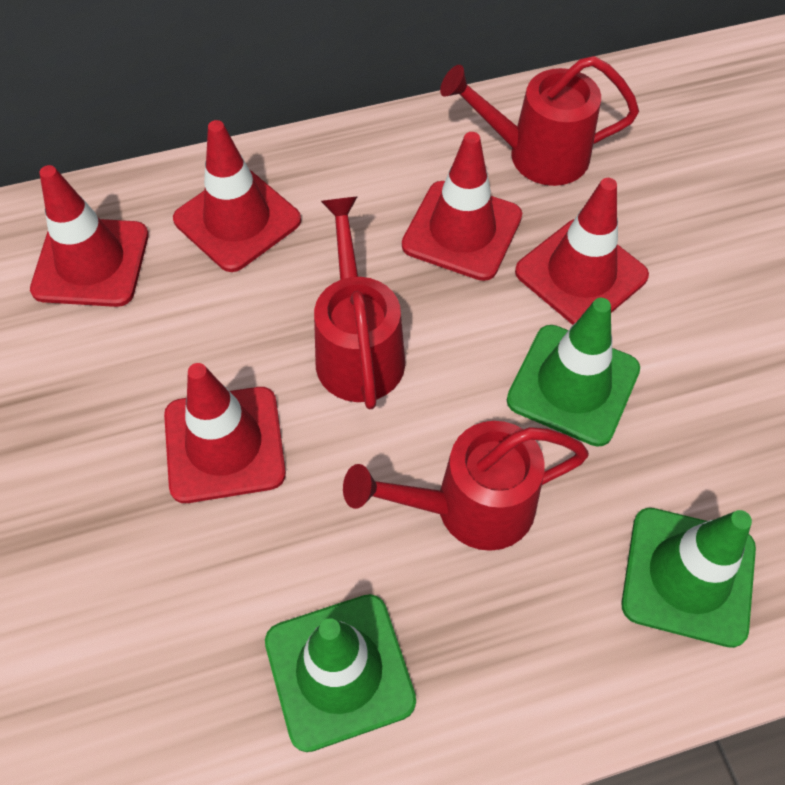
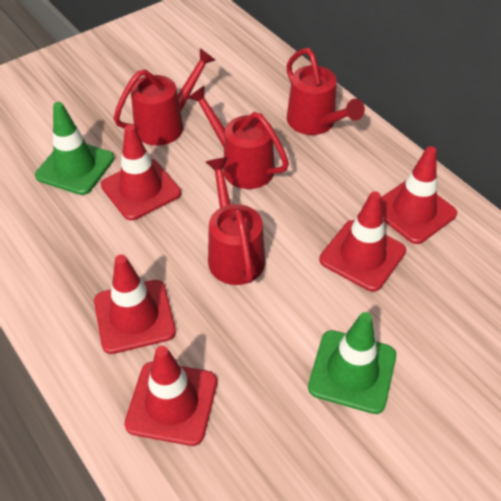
green traffic cone: [265,594,416,752] [507,298,640,447] [621,508,756,648] = 3 -> [35,102,114,195] [308,312,396,414] = 2
red watering can: [314,196,405,409] [343,421,589,551] [440,56,639,186] = 3 -> [114,48,215,146] [188,86,289,189] [206,157,265,285] [286,48,365,135] = 4

